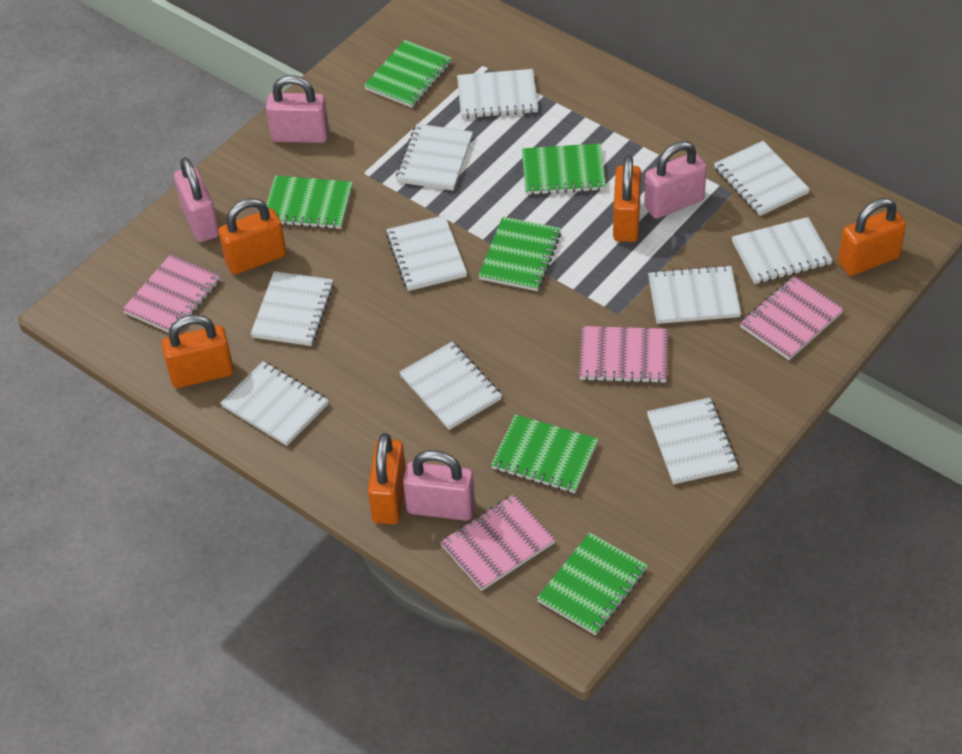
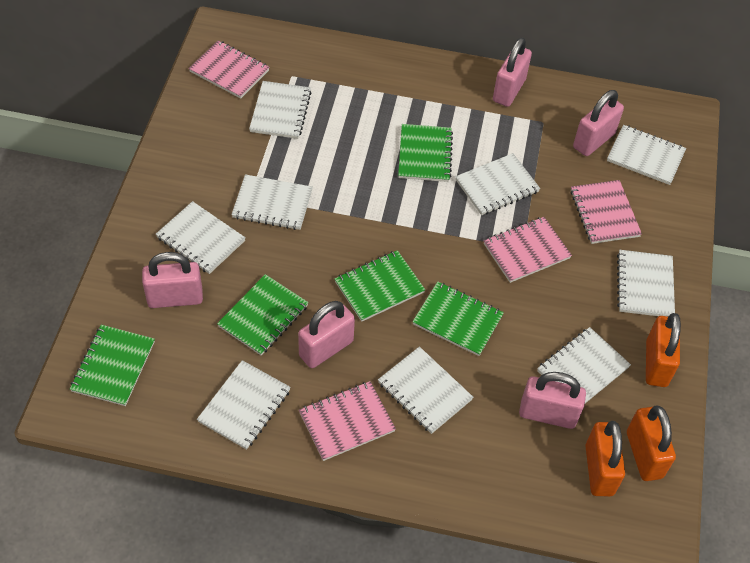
green notebook: [266,176,353,229] [364,40,452,108] [478,217,561,291] [491,414,599,493] [522,143,606,195] [537,532,648,635] = 6 -> [70,325,155,406] [217,274,309,355] [335,250,425,322] [398,124,453,182] [412,282,504,356] = 5
orange padlock: [162,314,234,388] [218,198,286,275] [368,433,406,524] [613,155,641,242] [838,198,906,276] = 5 -> [585,421,625,496] [627,405,676,481] [646,313,681,387] = 3
pink padlock: [174,157,219,242] [266,75,329,143] [403,450,475,521] [644,141,707,219] = 4 -> [142,252,203,308] [298,301,355,368] [493,38,532,107] [519,372,586,429] [573,90,624,156] = 5
white notebook: [220,361,329,446] [251,271,334,346] [386,215,467,291] [396,124,473,191] [399,342,502,430] [457,69,538,119] [647,397,738,484] [648,265,741,324] [714,141,810,216] [732,217,833,284] = 10 -> [156,201,246,274] [197,360,291,450] [231,174,313,230] [249,81,311,139] [378,347,474,434] [455,153,540,215] [537,327,631,403] [607,125,686,185] [617,250,675,317] = 9

